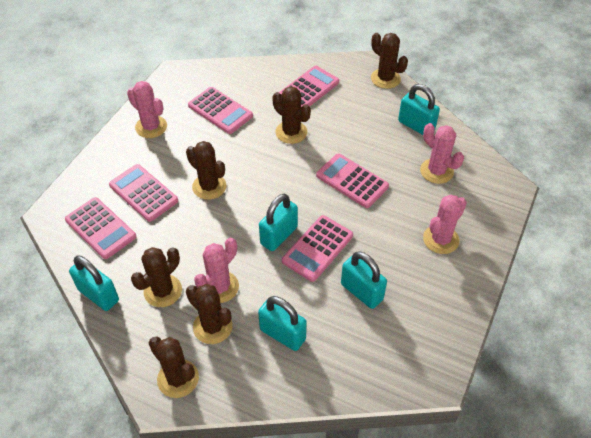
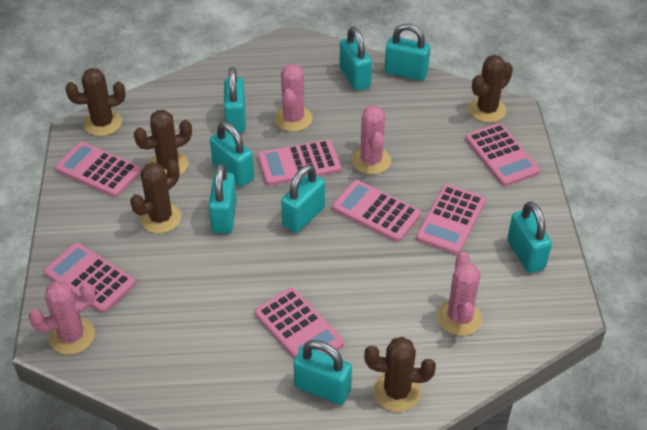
brown cactus: [131,247,182,307] [148,336,199,398] [186,141,227,200] [186,284,233,344] [272,86,311,144] [371,33,408,89] = 6 -> [65,68,126,136] [130,160,182,233] [134,110,192,175] [364,337,436,412] [469,55,513,123] = 5
pink calculator: [65,197,136,259] [109,164,178,222] [188,87,253,134] [279,66,339,107] [282,215,353,282] [316,153,389,208] = 6 -> [44,243,136,313] [55,142,141,197] [255,288,344,359] [258,140,341,186] [332,180,421,242] [416,184,486,254] [465,123,540,186] = 7
turquoise padlock: [69,255,119,311] [258,296,307,351] [259,194,298,251] [341,251,387,309] [398,84,440,135] = 5 -> [209,163,237,233] [210,121,254,187] [224,67,246,133] [281,165,325,233] [293,340,352,405] [339,26,372,91] [385,24,430,80] [507,201,552,273] = 8

